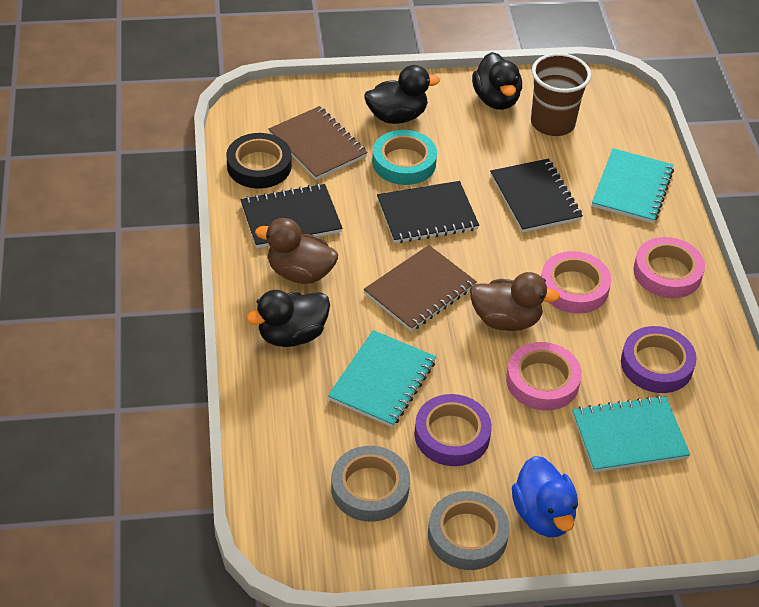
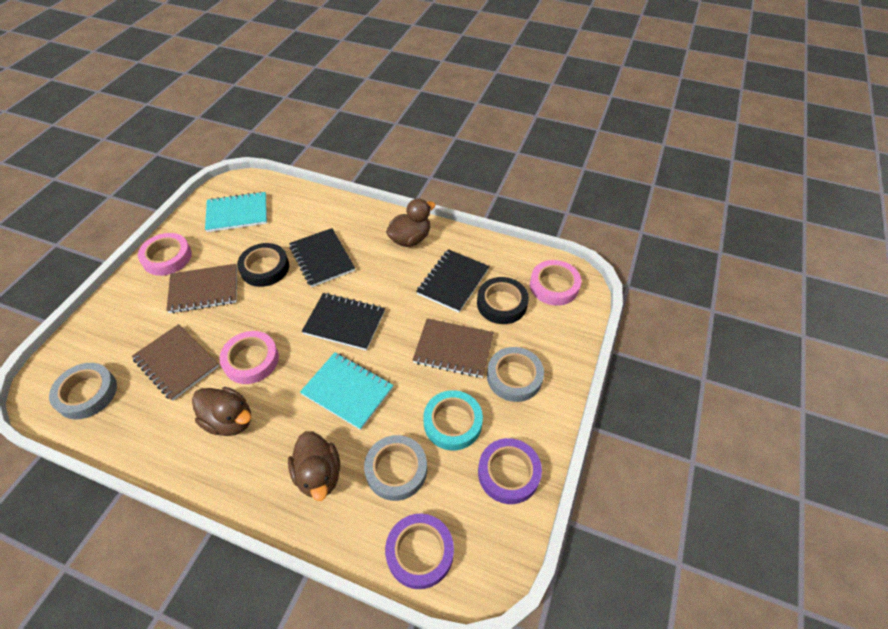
black duck: [246,290,330,347] [364,65,440,124] [472,52,522,110] = 3 -> none = 0
black tape: [226,133,292,189] = 1 -> [237,243,289,287] [477,277,529,324] = 2
blue duck: [512,456,578,537] = 1 -> none = 0
brown cup: [531,53,591,136] = 1 -> none = 0
brown duck: [255,218,338,284] [470,272,560,331] = 2 -> [192,387,251,436] [288,431,340,501] [386,198,435,247] = 3
brown notebook: [269,106,368,180] [364,245,477,331] = 2 -> [132,324,219,401] [166,264,237,313] [413,318,494,378] = 3
grey tape: [331,446,410,522] [428,491,510,570] = 2 -> [49,363,117,419] [364,435,427,501] [487,347,544,402] = 3
turquoise notebook: [328,330,436,427] [572,395,690,472] [592,148,674,223] = 3 -> [205,191,267,232] [300,352,393,430] = 2

